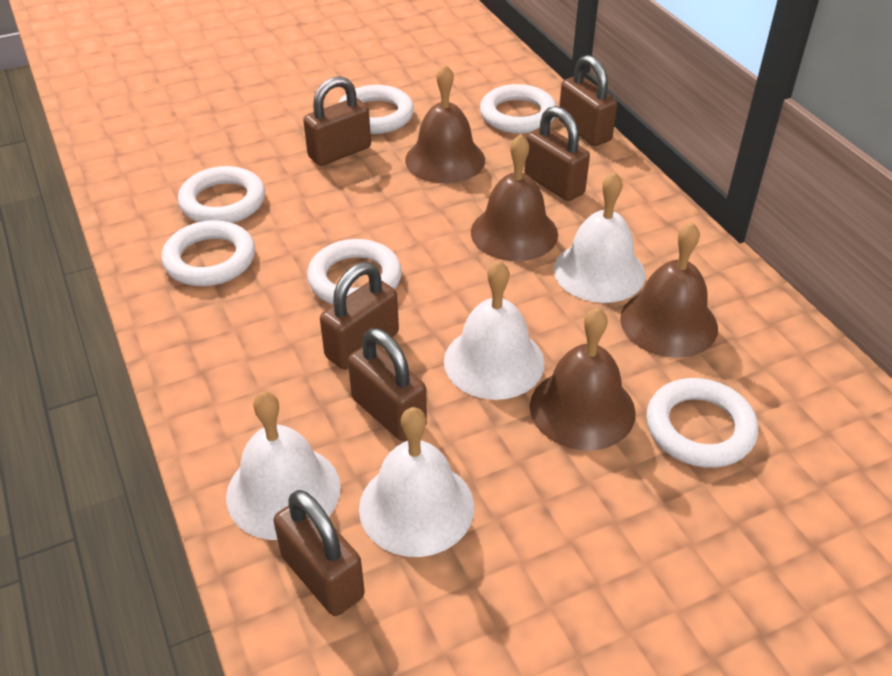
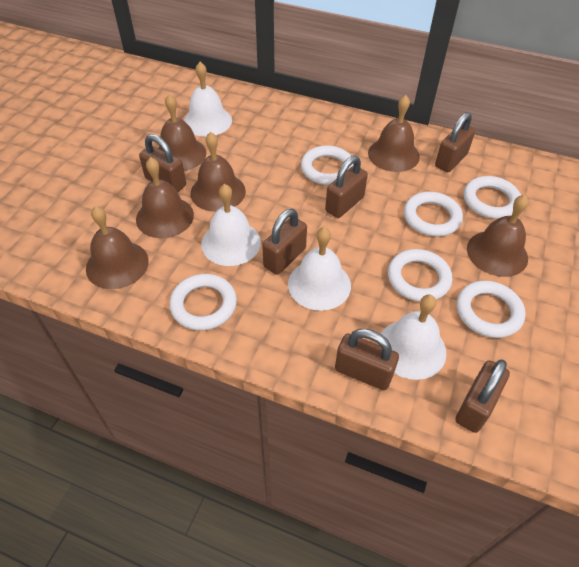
brown bell: [405,64,485,183] [471,134,558,261] [530,308,636,450] [620,222,718,358] = 4 -> [86,206,149,289] [136,157,194,238] [158,94,206,171] [191,132,246,212] [368,95,420,172] [467,195,529,277] = 6

